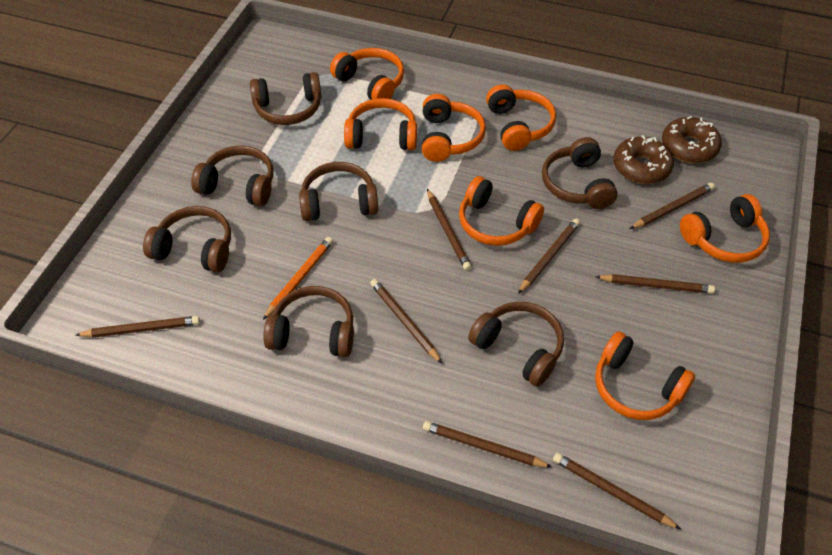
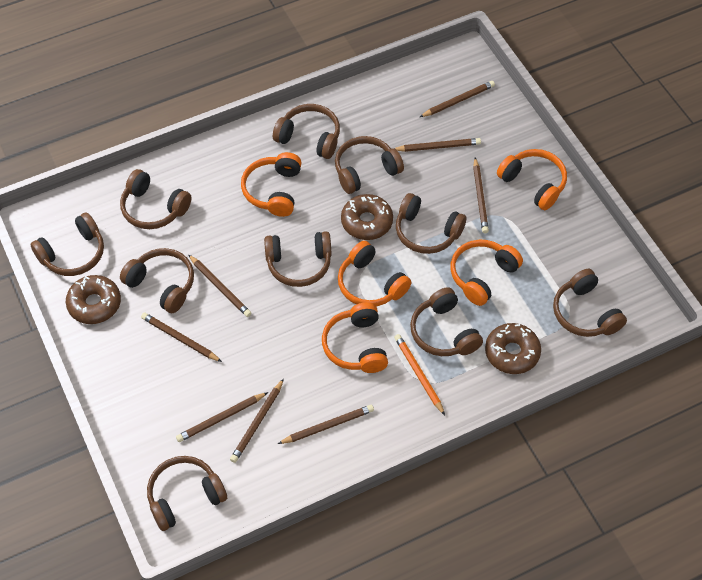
brown donut: [613,135,674,184] [662,116,722,163] = 2 -> [66,275,121,324] [341,194,393,240] [485,323,541,374] = 3
brown headphones: [143,206,231,272] [191,145,274,206] [250,72,321,125] [263,286,354,357] [299,162,378,221] [468,302,564,387] [542,137,618,209] = 7 -> [31,212,104,276] [120,169,192,229] [120,248,194,313] [147,456,227,531] [264,231,331,287] [273,104,340,159] [335,136,404,194] [396,193,466,254] [410,287,483,356] [553,269,627,337] = 10
orange headphones: [330,48,404,100] [344,98,417,150] [422,94,486,162] [459,176,544,246] [486,84,556,151] [595,331,695,420] [680,194,770,263] = 7 -> [241,152,302,217] [322,302,388,373] [338,241,411,307] [450,240,523,306] [497,149,567,210] = 5

